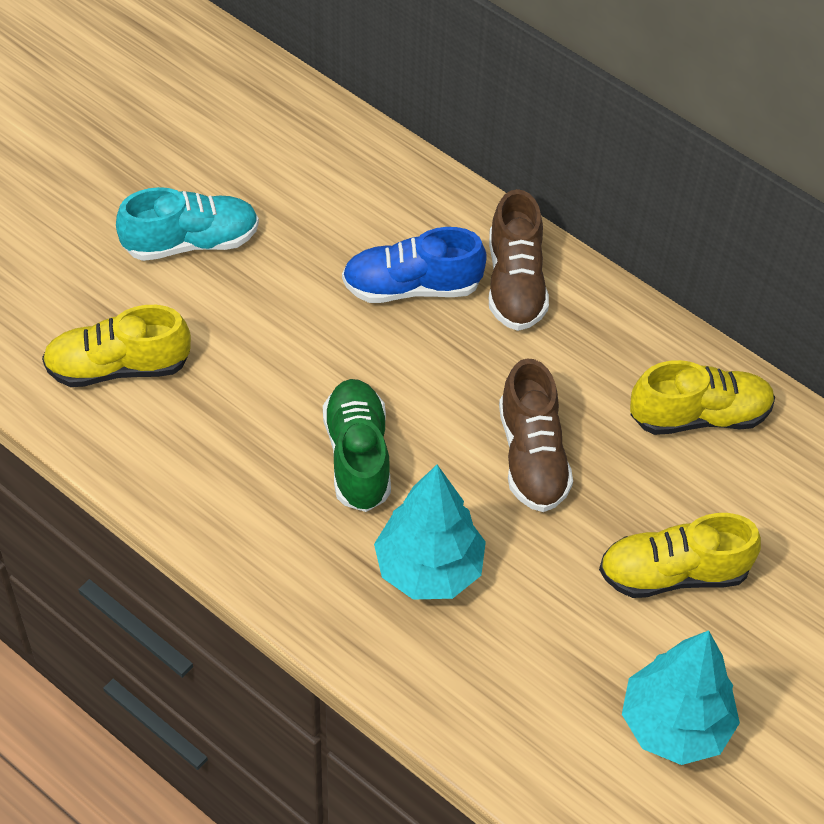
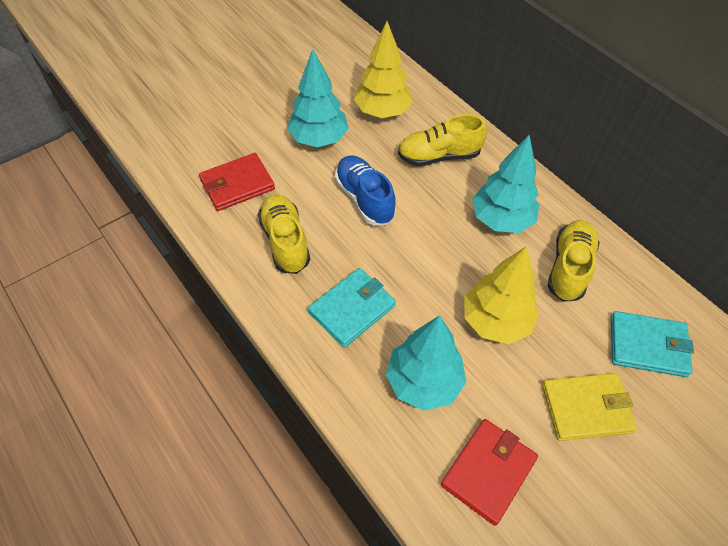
brown shoe: [489,189,549,331] [499,358,573,512] = 2 -> none = 0
green shoe: [323,379,391,512] = 1 -> none = 0
red wallet: none = 0 -> [199,153,275,211] [441,419,538,526] = 2
turquoise shoe: [116,187,259,261] = 1 -> none = 0
turquoise tree: [374,465,486,600] [622,630,740,765] = 2 -> [287,49,349,147] [386,315,466,411] [472,135,539,233] = 3
turquoise wallet: none = 0 -> [308,268,396,348] [611,311,694,377] = 2
yellow tree: none = 0 -> [354,21,413,118] [464,247,539,344] = 2
yellow wallet: none = 0 -> [542,373,638,441] = 1

